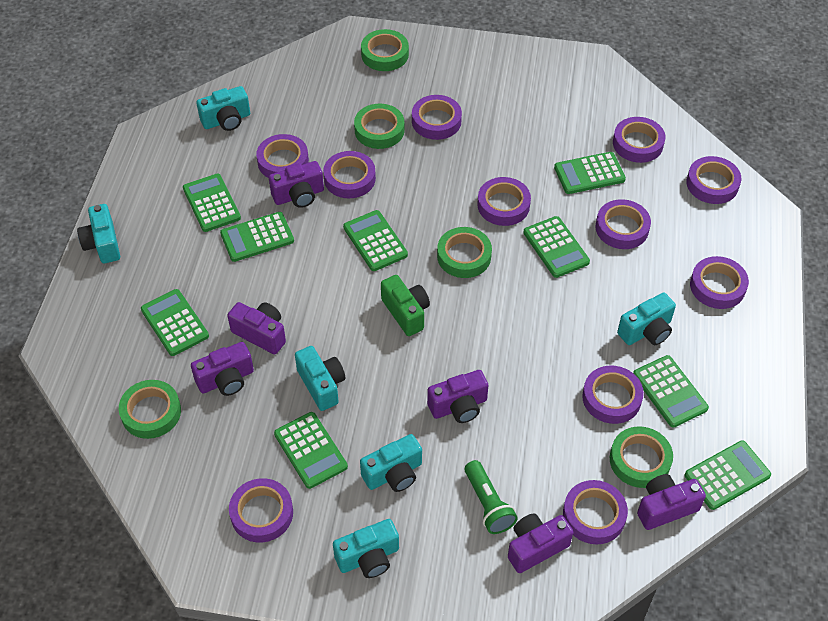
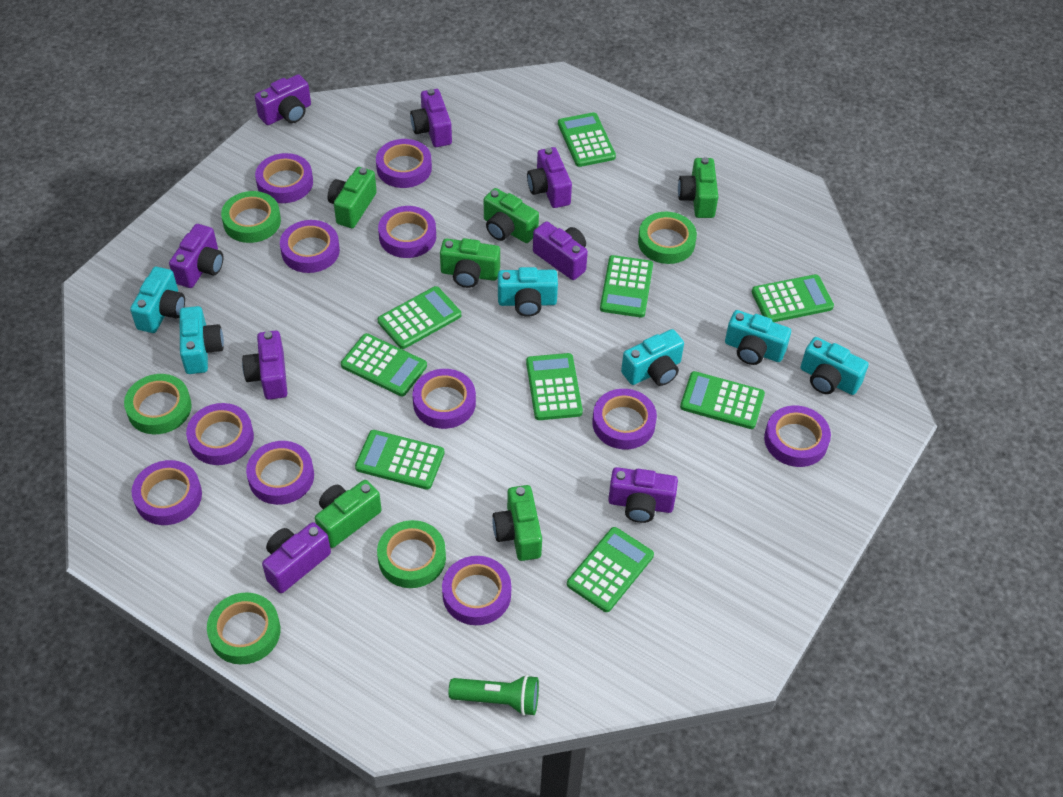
green camera: [381,275,430,336] = 1 -> [315,480,382,548] [327,167,377,228] [440,238,500,288] [484,188,539,243] [492,485,542,561] [678,157,718,218] = 6
purple camera: [191,342,254,396] [227,302,286,354] [269,161,324,208] [427,370,488,423] [508,513,573,573] [637,474,706,530] = 6 -> [169,224,223,288] [242,331,287,400] [255,74,311,125] [262,522,331,593] [410,89,452,147] [527,147,572,208] [533,221,588,280] [608,467,678,523] = 8

